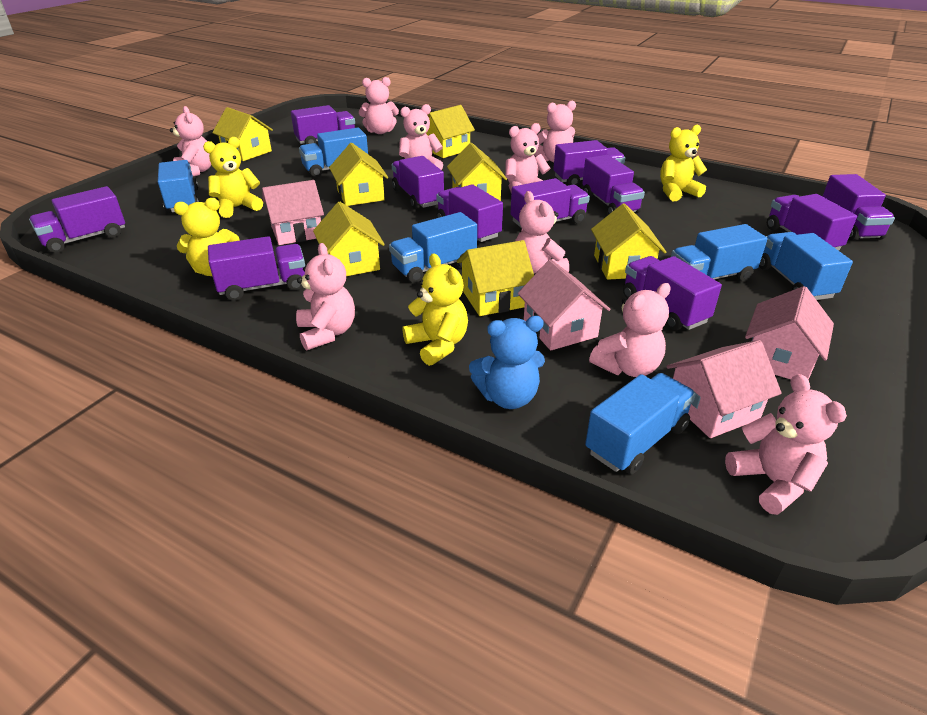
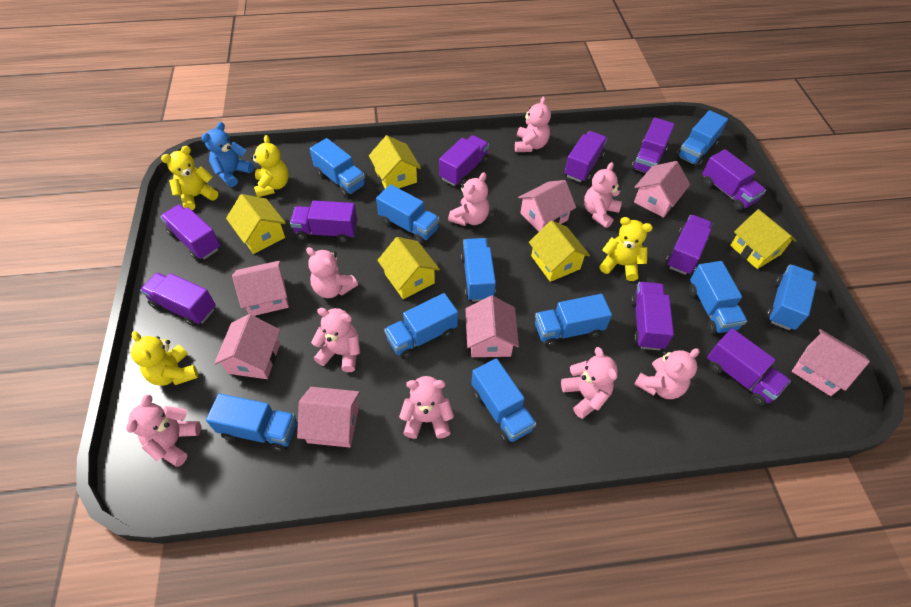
blue truck: [158,160,199,213] [299,128,368,177] [389,212,477,283] [585,373,696,474] [671,224,768,281] [759,232,853,300] = 6 -> [206,393,297,451] [310,138,366,197] [376,184,440,244] [384,293,458,359] [461,238,496,302] [471,358,536,443] [535,294,612,347] [676,110,728,167] [689,261,747,334] [766,264,817,330] = 10
pink house: [262,180,324,245] [518,259,611,350] [666,340,782,438] [745,286,834,380] = 4 -> [214,314,280,379] [232,260,289,316] [297,387,360,448] [465,295,519,357] [518,180,576,232] [634,161,690,218] [792,329,870,396] = 7
purple truck: [29,186,125,253] [208,236,305,301] [291,105,355,144] [392,156,444,209] [436,184,503,242] [510,178,590,228] [553,140,625,185] [582,155,645,214] [623,256,722,330] [767,194,857,250] [822,174,895,241] = 11 -> [140,272,216,326] [160,204,220,260] [290,200,357,243] [439,135,489,186] [564,131,608,182] [631,118,675,173] [631,282,674,350] [666,215,713,275] [702,149,766,211] [707,328,791,406] = 10
yellow house: [212,107,273,161] [313,202,385,276] [329,143,388,206] [426,105,475,158] [447,143,507,201] [457,240,534,316] [591,203,666,280] = 7 -> [226,194,286,254] [369,135,421,189] [377,237,440,299] [529,221,590,282] [730,209,797,269] = 5

